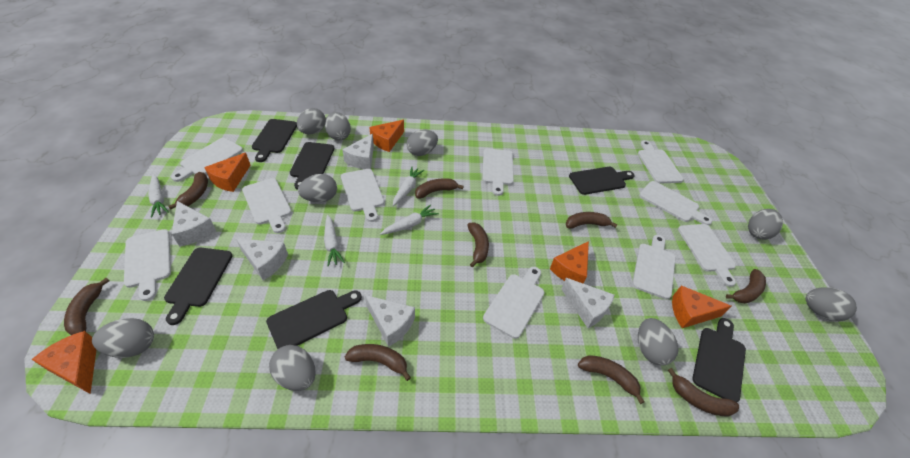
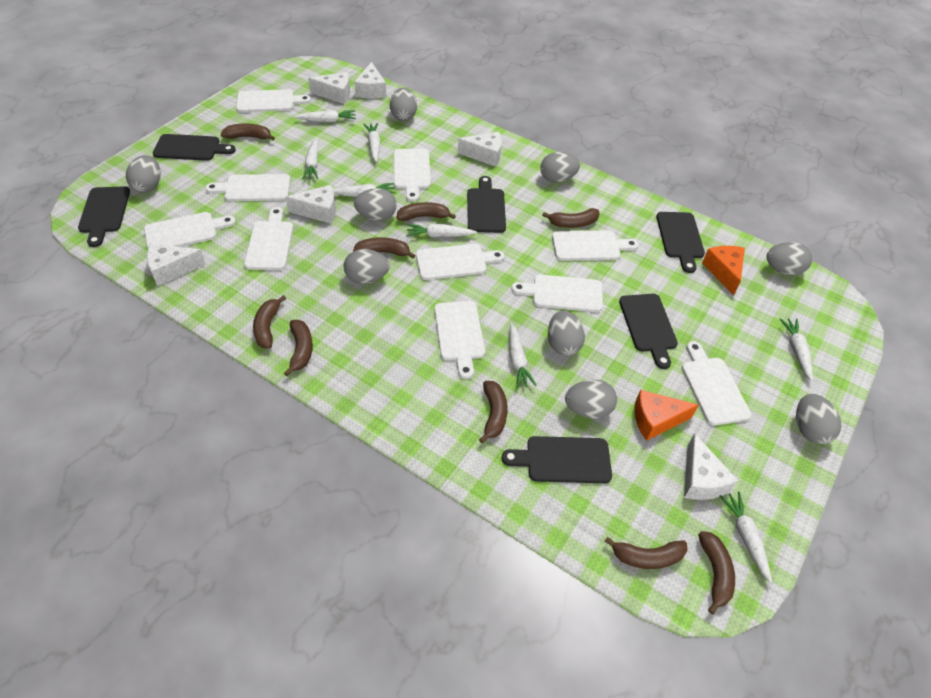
orange cheese: [32,331,96,394] [204,153,250,192] [369,120,404,152] [550,241,589,284] [672,285,731,328] = 5 -> [634,390,699,441] [702,246,745,295] = 2
white carrot: [148,174,169,217] [324,215,345,266] [380,205,439,235] [393,167,424,206] = 4 -> [294,110,356,122] [302,138,318,179] [333,183,396,197] [363,123,381,162] [406,224,477,237] [509,323,537,388] [719,492,772,583] [780,318,813,381] = 8
white cheese: [172,201,216,247] [236,238,288,280] [342,134,374,169] [365,295,415,347] [561,278,614,328] = 5 -> [147,244,206,286] [286,185,336,224] [308,72,350,104] [354,62,386,99] [458,132,502,167] [684,433,738,500] = 6

